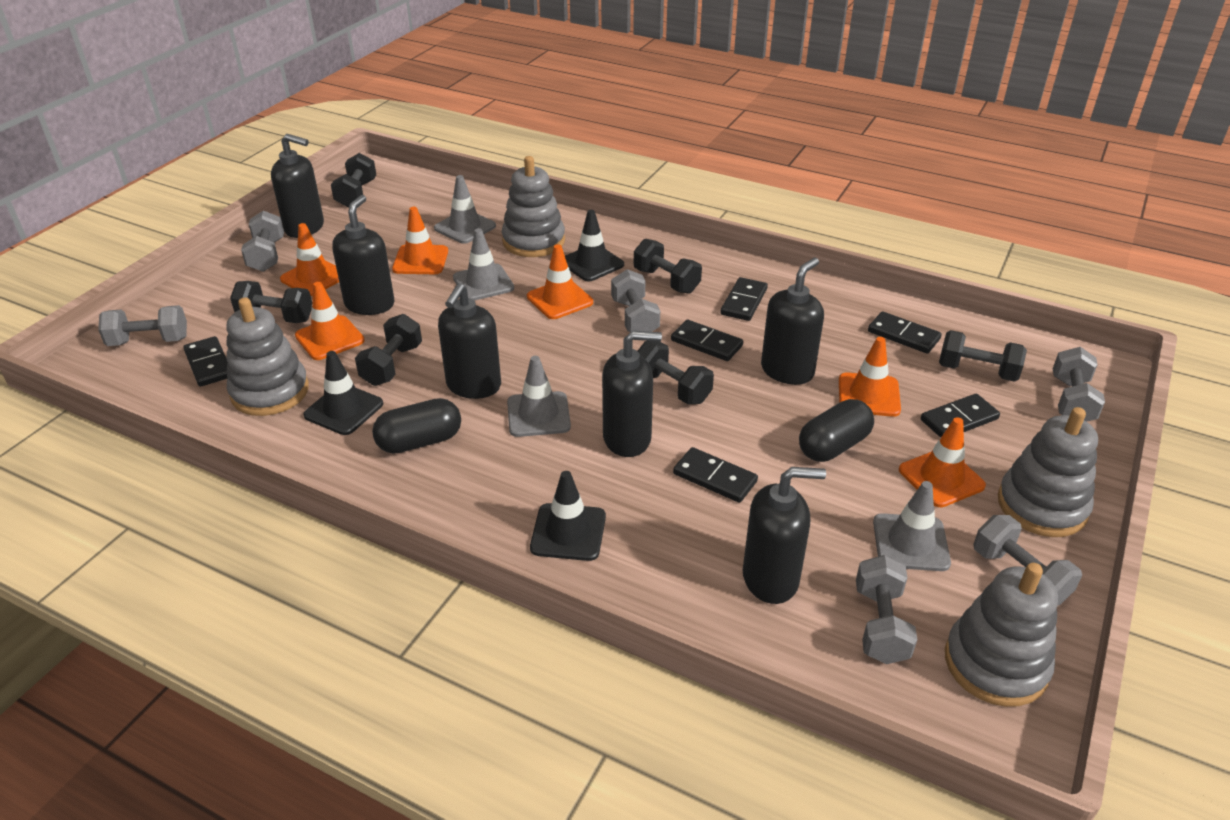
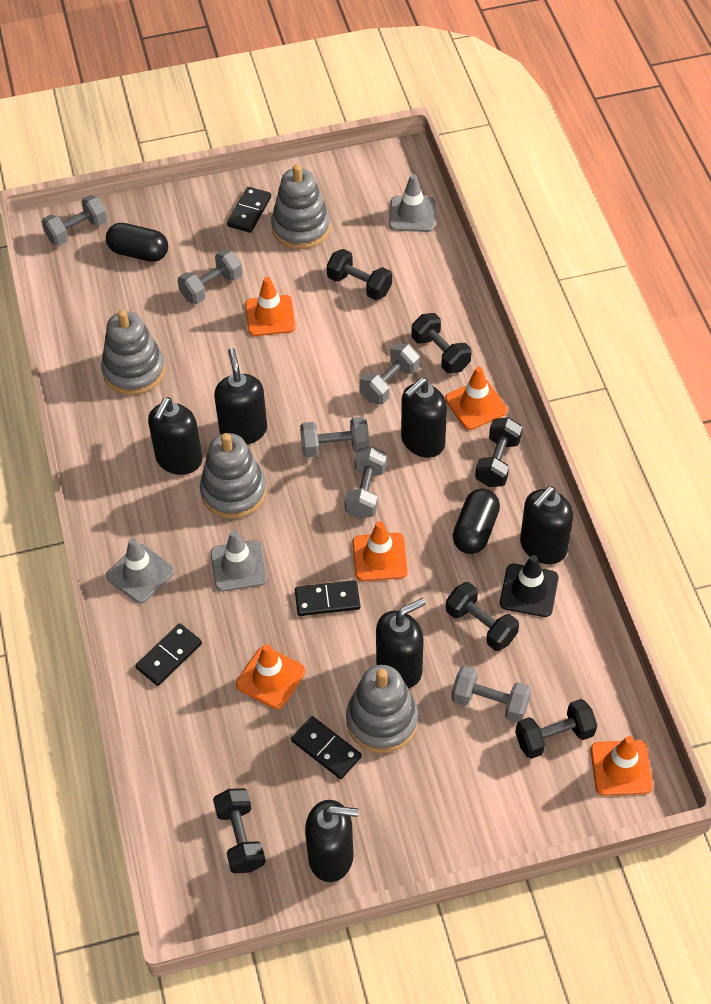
black domino: [183,336,228,387] [671,320,743,361] [673,447,758,503] [720,277,768,321] [868,311,942,354] [921,394,1000,437] = 6 -> [135,623,202,686] [227,187,271,233] [291,716,362,779] [295,580,360,616] = 4
black traffic cone: [303,351,383,435] [530,471,606,561] [565,210,624,281] = 3 -> [500,555,559,617] = 1
grey traffic cone: [434,175,496,244] [453,228,514,301] [507,356,571,437] [873,481,951,571] = 4 -> [106,538,174,603] [210,530,267,592] [389,174,436,232] = 3
orange traffic cone: [280,223,339,296] [295,282,365,360] [392,207,448,274] [527,244,593,319] [839,337,901,417] [899,417,986,507] = 6 -> [236,644,305,709] [245,277,296,336] [353,521,408,581] [445,367,507,430] [591,736,653,796] = 5

